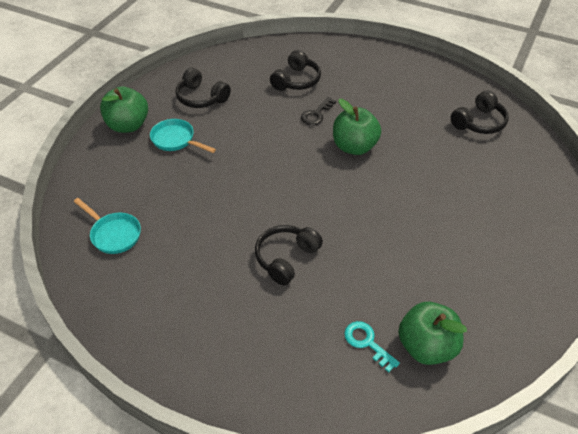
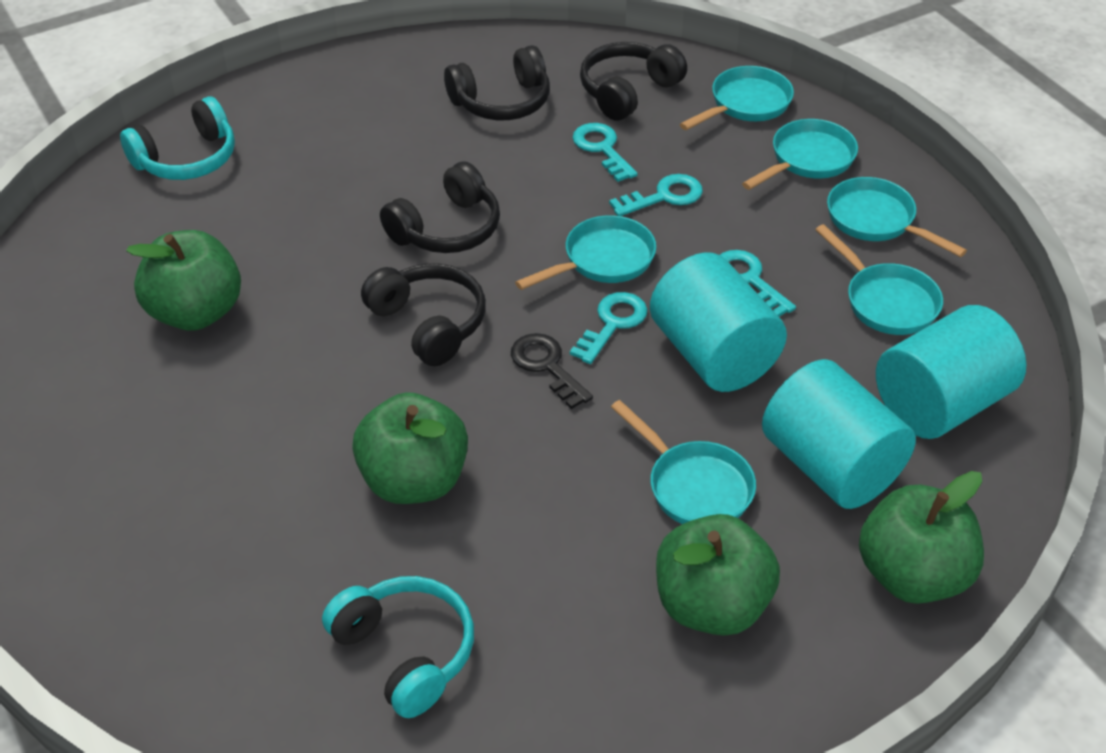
green apple: [100,86,148,133] [333,99,381,155] [398,302,467,365] = 3 -> [126,230,241,331] [352,392,468,504] [656,514,780,636] [859,471,984,604] = 4
turquoise cylinder: none = 0 -> [650,252,787,392] [762,359,916,509] [876,305,1026,439] = 3
turquoise headphones: none = 0 -> [120,96,235,180] [322,576,474,718] = 2
turquoise key: [344,321,400,372] = 1 -> [570,292,648,364] [572,123,638,182] [609,174,703,216] [720,250,796,317] = 4
turquoise pan: [74,198,141,254] [150,119,216,153] = 2 -> [515,215,656,290] [611,400,756,524] [680,66,794,130] [742,119,858,190] [815,224,943,335] [827,177,967,257] = 6

